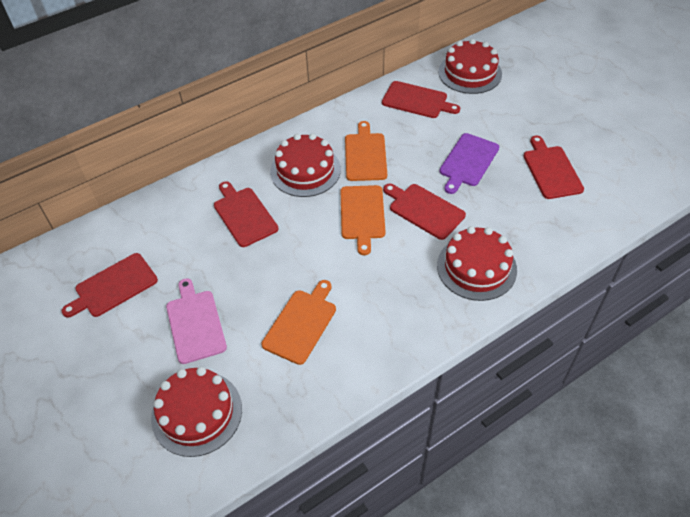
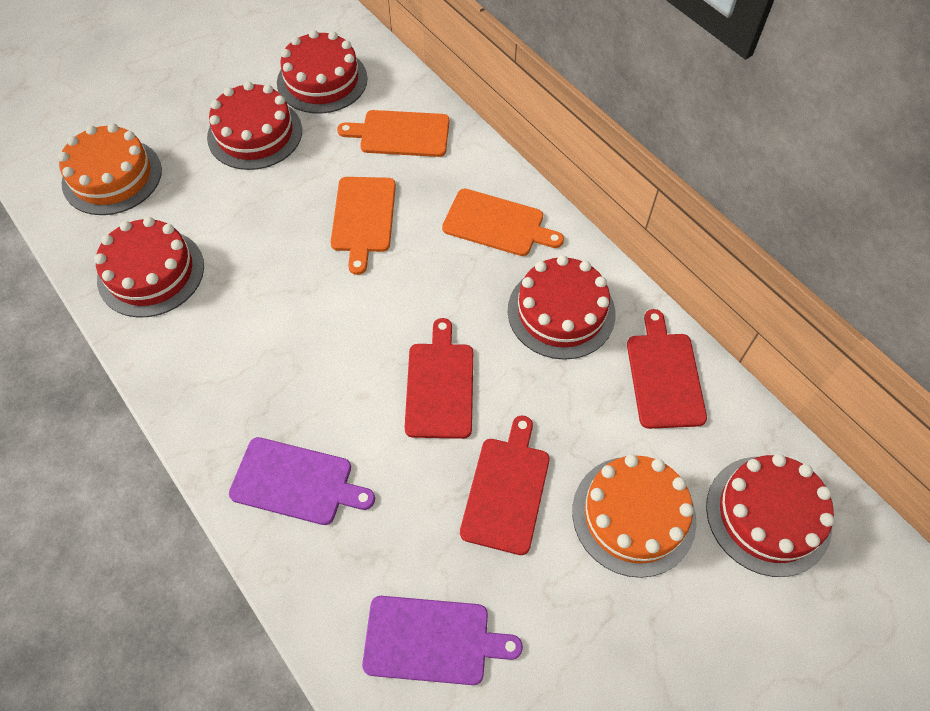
orange cake: none = 0 -> [58,123,162,215] [572,454,697,578] = 2
pink cutting board: [166,278,227,364] = 1 -> none = 0
purple cutting board: [439,133,499,194] = 1 -> [229,437,375,525] [362,596,523,685] = 2
red cake: [151,367,242,457] [270,133,341,197] [437,226,517,301] [439,39,502,94] = 4 -> [94,217,204,317] [207,81,302,170] [277,30,367,114] [508,255,616,360] [706,454,835,577] = 5
red cutting board: [62,253,158,318] [214,181,278,247] [382,81,460,118] [383,184,466,240] [524,136,584,199] = 5 -> [404,318,473,439] [460,416,550,555] [627,309,707,429] = 3

